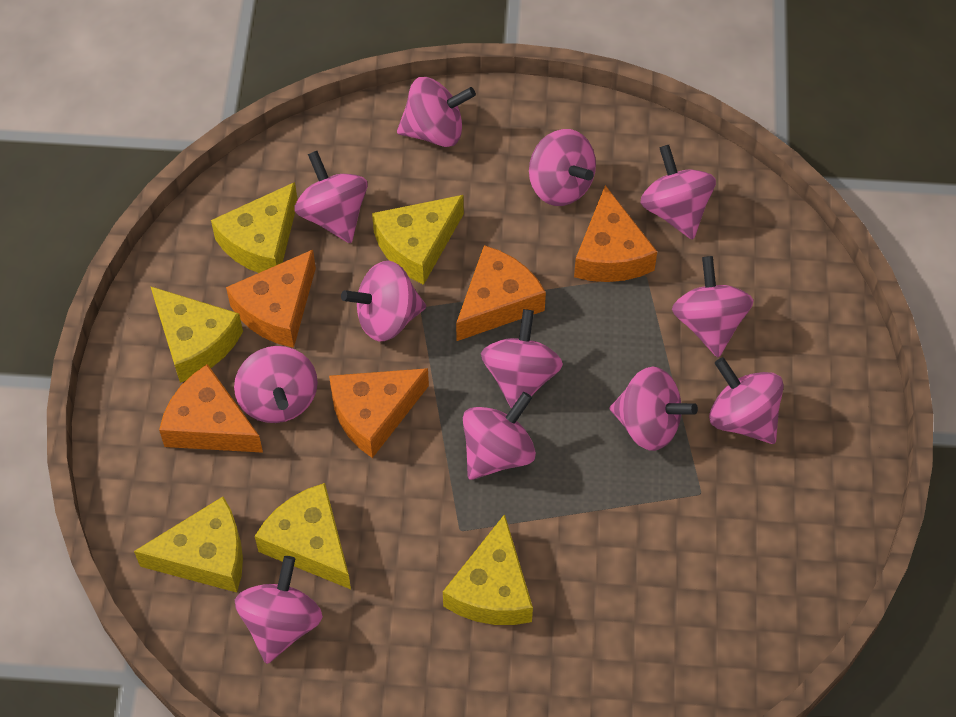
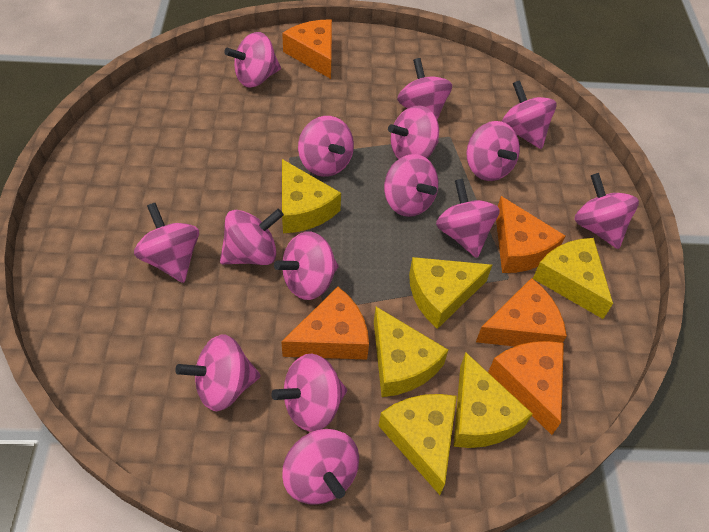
pink spinning top: [234,346,318,423] [235,556,323,664] [294,151,368,243] [341,261,426,341] [397,77,476,147] [463,392,536,480] [481,309,563,409] [529,129,596,206] [610,366,698,451] [640,145,716,240] [672,256,754,357] [709,357,784,444] = 12 -> [134,203,199,283] [175,335,261,411] [220,209,284,265] [224,32,281,88] [272,354,347,432] [274,231,339,300] [282,429,359,505] [298,116,354,177] [384,154,439,217] [388,105,439,159] [397,58,452,120] [436,178,500,258] [466,121,520,181] [501,80,556,149] [574,173,639,249] = 15

